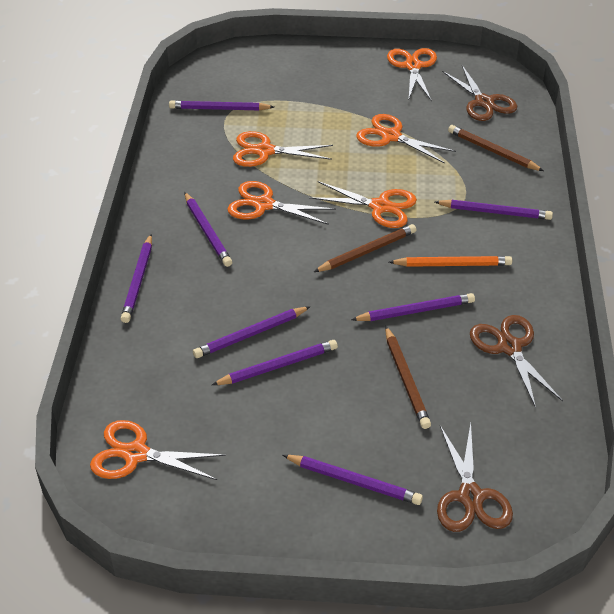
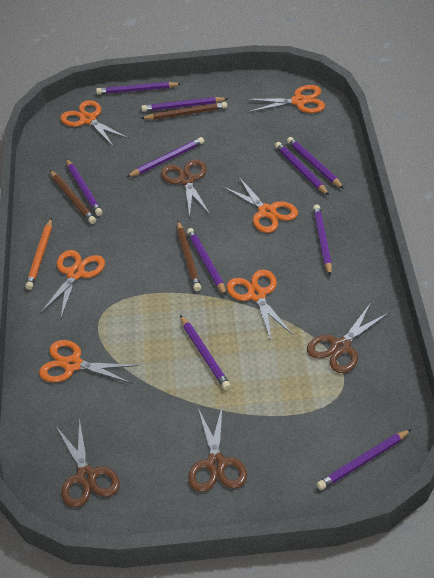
brown scissors: [437,423,513,532] [442,65,517,121] [470,315,563,408] = 3 -> [57,417,120,507] [161,159,210,217] [188,404,247,492] [307,303,390,373] = 4
purple pencil: [121,234,152,323] [169,100,274,111] [184,192,232,267] [193,306,311,358] [212,340,338,385] [283,455,423,505] [351,293,475,321] [435,200,553,220] = 8 -> [66,159,103,216] [96,82,181,94] [127,137,204,177] [141,97,228,112] [180,315,231,390] [187,228,226,295] [275,142,329,195] [287,137,344,189] [313,204,332,276] [317,429,412,490] = 10

